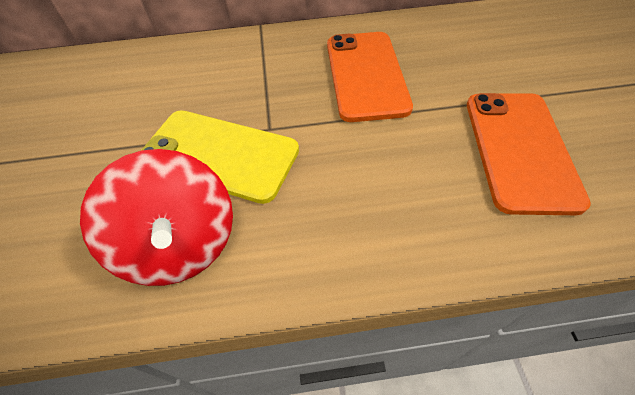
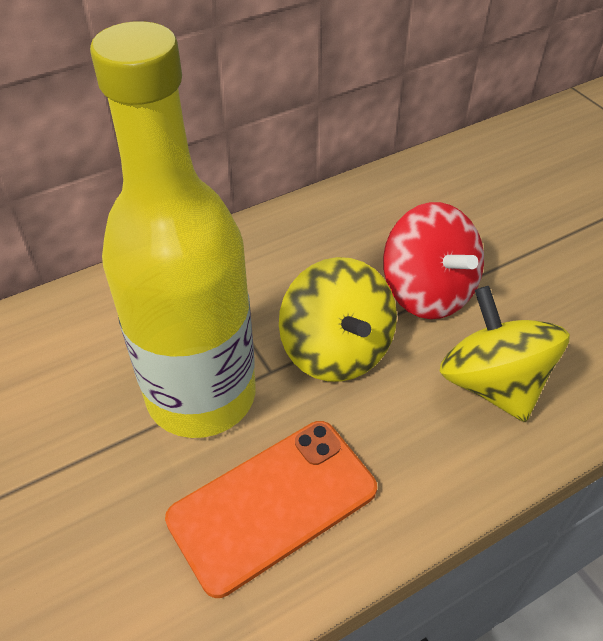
orange phone: [327,32,413,122] [467,93,591,215] = 2 -> [165,421,377,598] = 1
yellow bottle: none = 0 -> [90,21,256,438] = 1
yellow phone: [141,110,299,204] = 1 -> none = 0
yellow spinning top: none = 0 -> [279,257,397,382] [439,286,570,422] = 2

